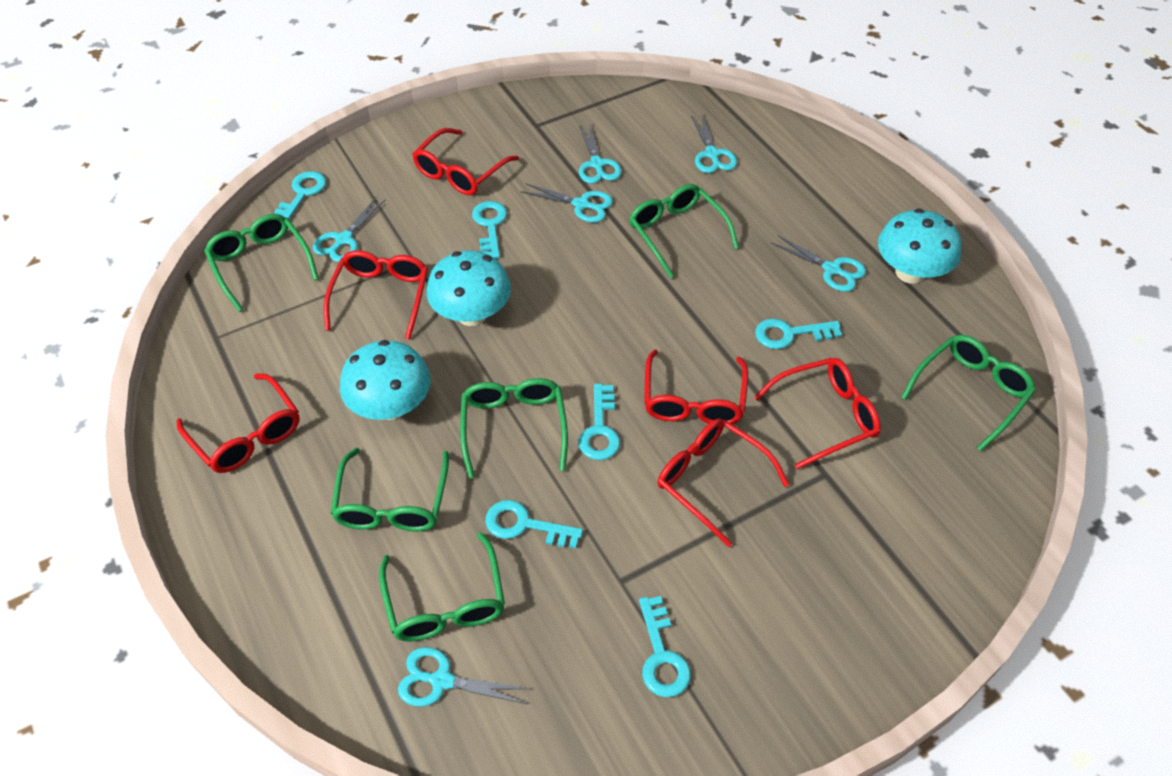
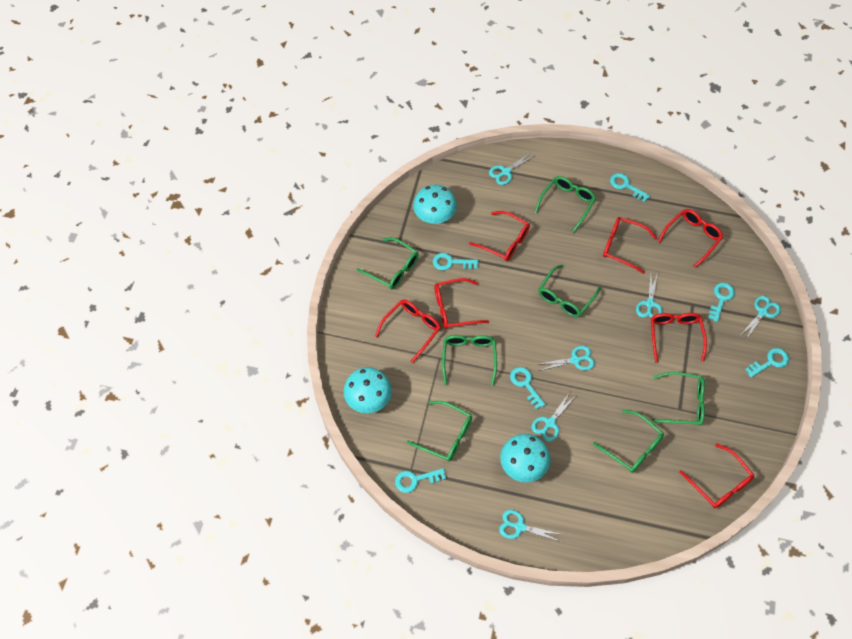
green glasses: [204,214,319,312] [330,448,449,532] [379,532,505,642] [460,378,568,478] [629,184,739,278] [901,335,1036,451] = 6 -> [356,238,419,289] [407,401,472,461] [442,335,497,386] [534,176,596,232] [539,265,601,317] [593,409,664,473] [652,372,705,426] = 7
red glasses: [177,373,300,473] [324,251,428,339] [412,128,519,195] [644,349,748,424] [658,418,790,547] [754,358,881,469] = 6 -> [375,300,441,363] [434,278,489,329] [469,211,530,261] [603,217,657,274] [651,313,707,362] [658,209,723,268] [679,444,754,508] = 7

